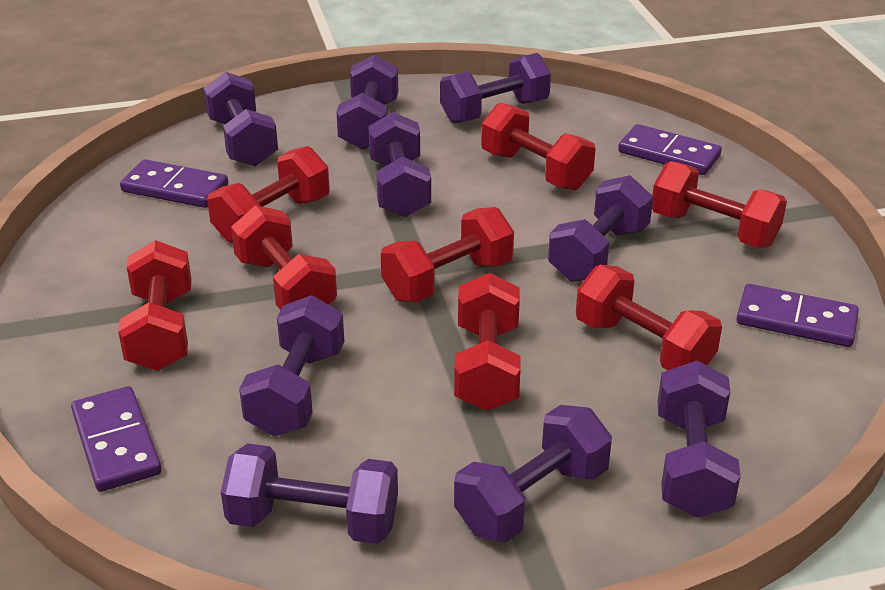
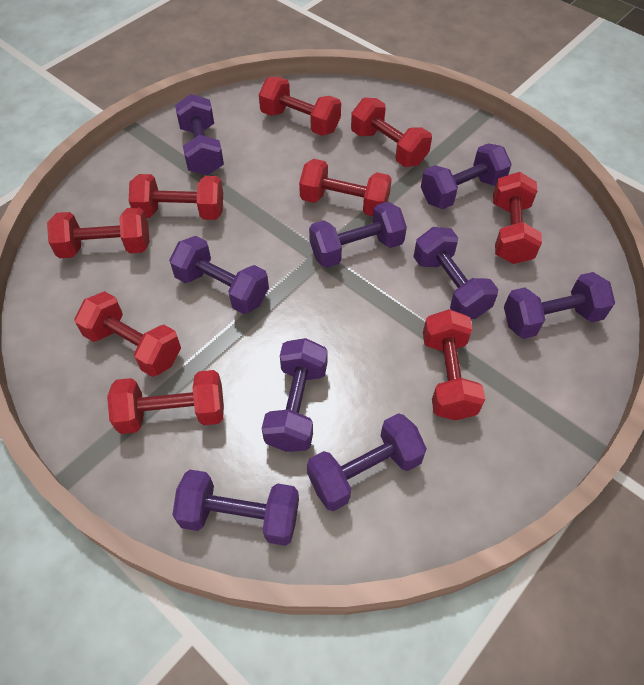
purple domino: [71,386,162,492] [120,159,228,208] [618,124,722,175] [737,284,859,347] = 4 -> none = 0
red dumbbell: [118,240,191,371] [207,146,330,243] [231,205,337,310] [381,207,514,302] [454,273,521,411] [481,102,596,190] [576,265,722,370] [652,161,787,248] = 8 -> [47,207,150,258] [75,291,181,377] [107,370,224,434] [129,174,223,220] [259,77,341,136] [299,159,392,216] [351,98,432,167] [423,309,485,420] [493,172,542,264] = 9

